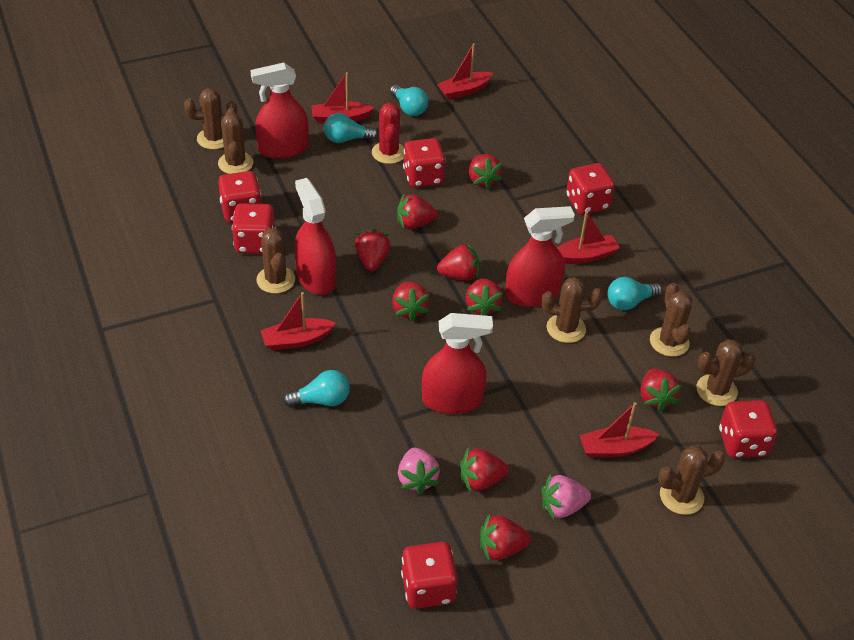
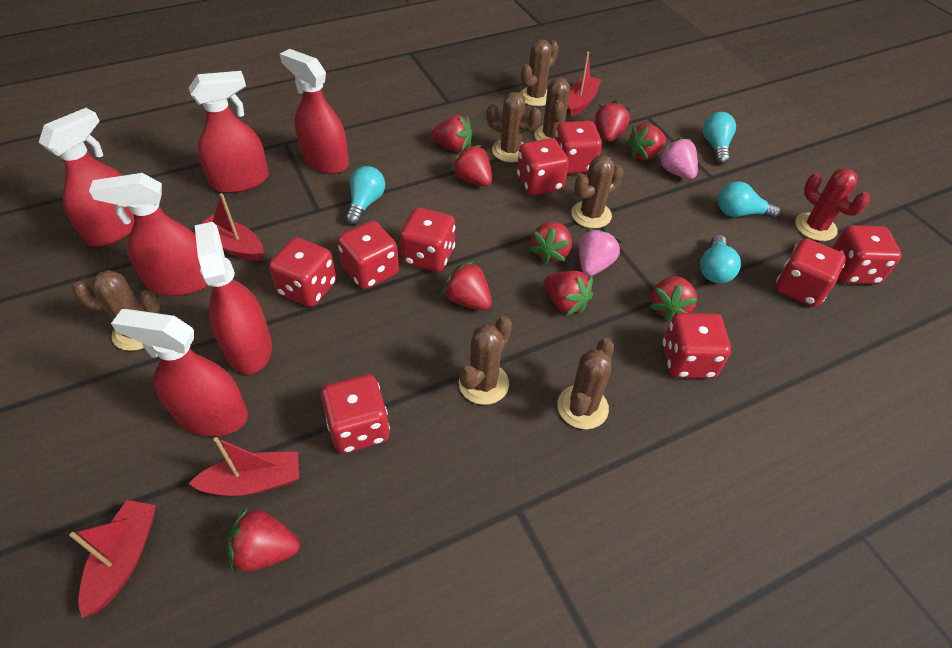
red boat: [260,292,336,351] [311,72,374,124] [437,44,493,100] [557,211,620,264] [579,402,659,458] = 5 -> [69,500,156,618] [188,437,299,496] [201,193,264,261] [568,52,601,117] = 4
red dice: [218,171,261,223] [232,203,276,254] [401,542,458,609] [403,138,446,188] [566,163,615,215] [719,400,777,458] = 6 -> [269,237,336,307] [321,374,390,454] [337,221,399,289] [400,208,455,272] [517,138,569,196] [555,121,602,174] [663,313,731,378] [776,238,846,307] [832,225,902,284] = 9
red spray bottle: [250,63,309,159] [294,178,336,295] [422,313,493,414] [505,206,575,307] = 4 -> [39,108,134,247] [89,173,208,296] [111,309,248,436] [189,71,269,193] [195,222,272,374] [280,49,349,174] = 6

